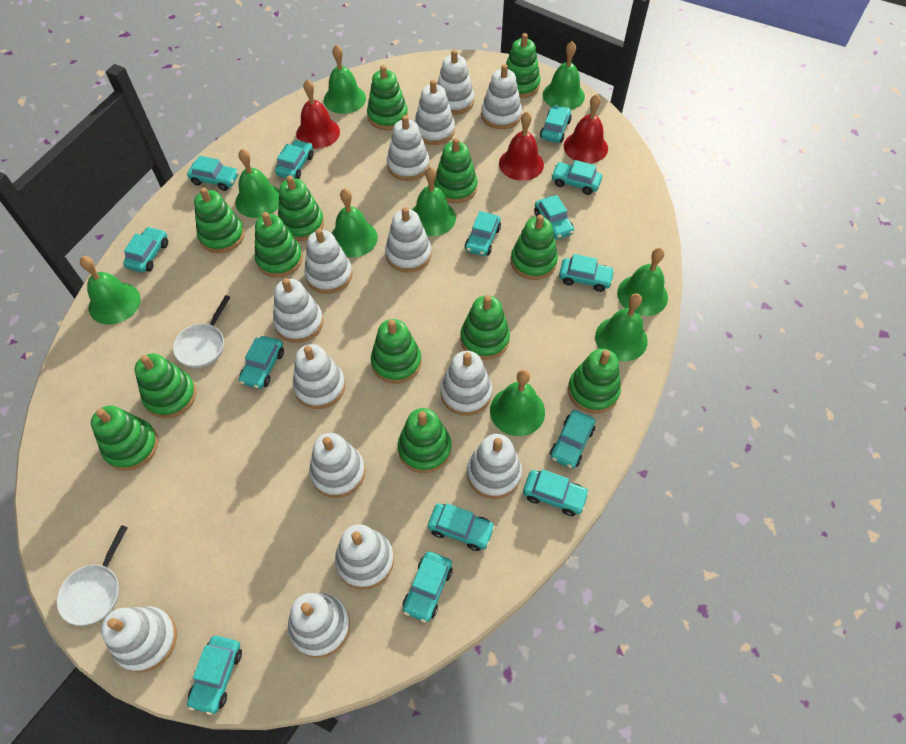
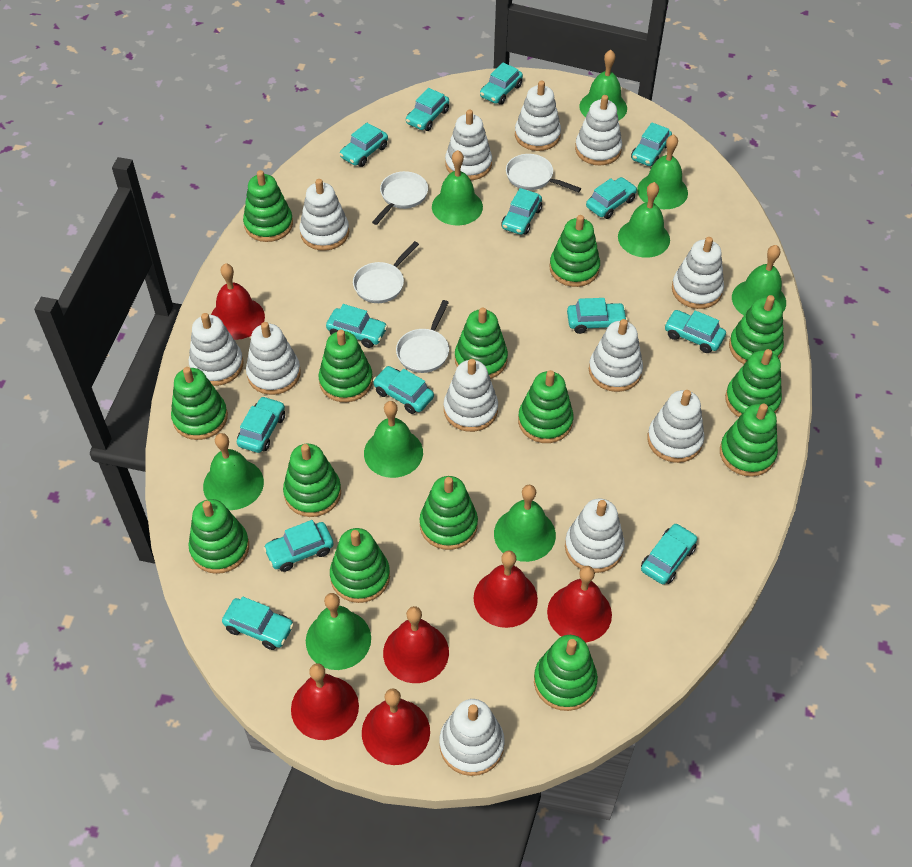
green stacking toy: [91,406,158,471] [135,354,196,418] [194,188,245,253] [255,212,303,278] [278,175,324,241] [367,65,408,130] [371,319,422,384] [398,408,452,473] [434,138,478,203] [460,295,510,360] [506,33,541,98] [511,215,558,280] [568,349,621,413] = 13 -> [171,367,228,440] [188,499,249,574] [243,170,293,242] [283,444,341,517] [318,329,373,402] [330,528,390,603] [419,476,478,550] [455,307,508,379] [518,370,574,443] [534,635,598,711] [550,215,600,287] [720,404,778,477] [725,349,782,417] [729,295,784,364] = 14
red bell: [296,79,340,149] [499,112,544,181] [564,94,608,163] = 3 -> [211,263,265,340] [291,663,359,740] [362,689,430,765] [383,606,449,683] [473,551,538,628] [547,566,612,642] = 6
white pan: [57,525,128,626] [173,295,231,368] = 2 -> [353,241,419,303] [372,171,428,225] [396,300,449,373] [506,154,581,193] = 4
white stacking toy: [101,607,177,672] [273,278,324,343] [288,593,350,658] [293,344,345,409] [304,228,352,294] [309,433,365,498] [335,524,394,590] [385,207,432,272] [387,115,430,181] [414,80,455,145] [437,49,474,115] [440,351,492,416] [467,434,522,499] [481,64,522,129] = 14 -> [189,313,244,386] [246,322,301,395] [300,179,349,251] [439,699,505,776] [444,359,498,432] [445,110,492,180] [515,81,561,151] [565,499,625,573] [575,95,622,165] [589,319,643,392] [647,390,704,463] [672,237,724,309] = 12

